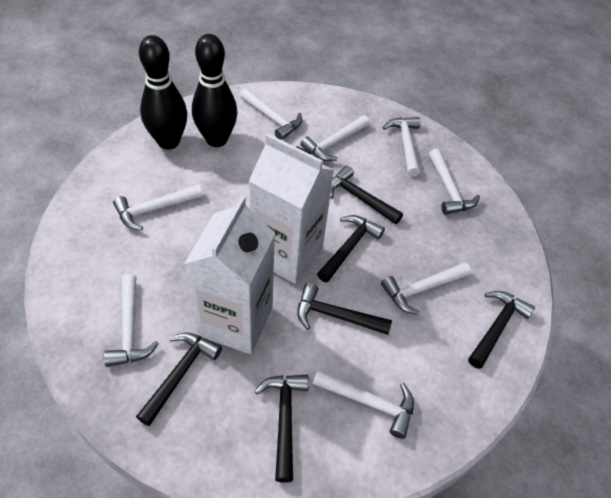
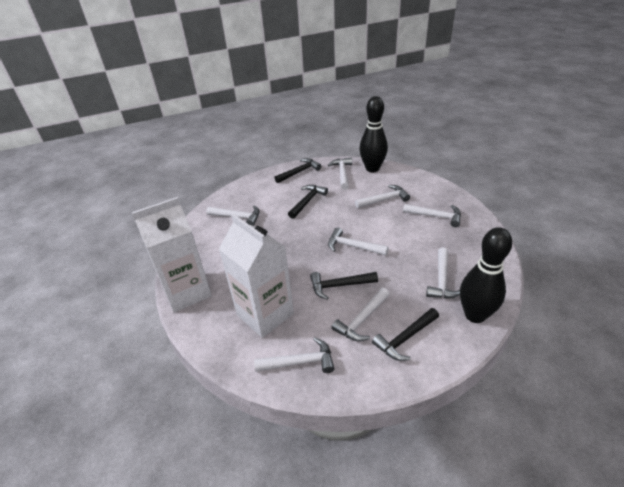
black hammer: [136,333,222,426] [255,375,309,483] [297,283,392,335] [317,215,385,283] [330,166,403,224] [468,291,535,369] = 6 -> [275,158,321,183] [288,185,328,219] [310,272,378,300] [372,308,439,361] = 4

